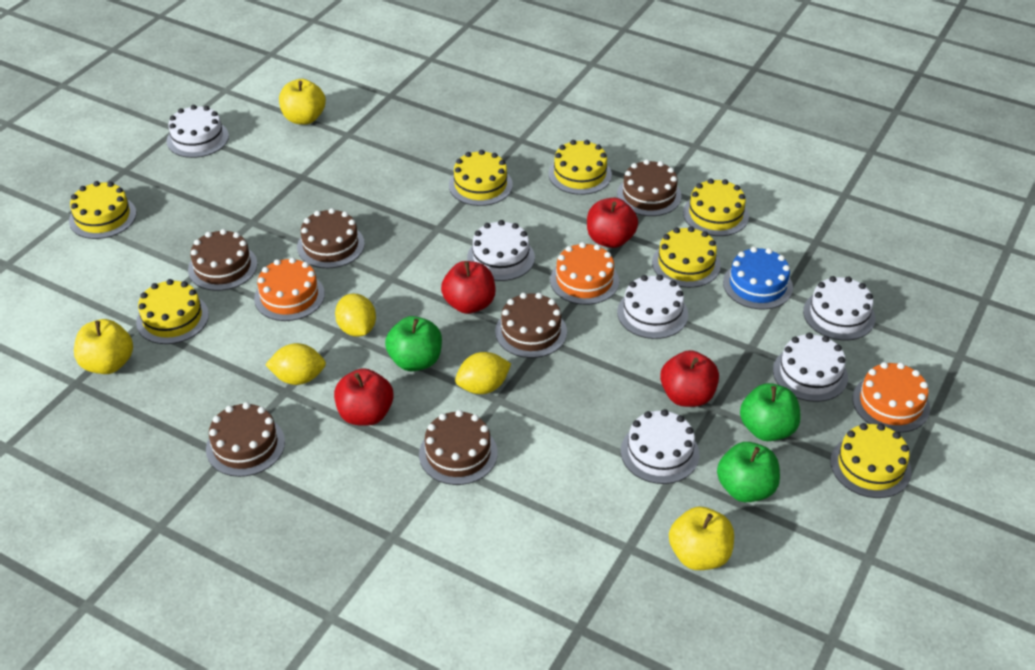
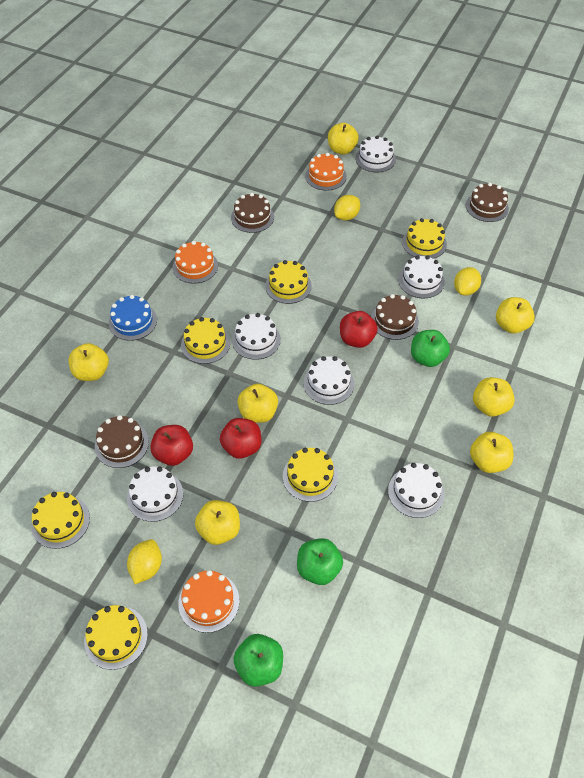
brown cake: [188,229,257,291] [206,402,285,477] [297,208,365,268] [419,410,498,485] [495,293,567,358] [617,159,682,216] = 6 -> [95,415,149,468] [231,193,274,233] [371,294,419,340] [466,183,509,222] = 4
red apple: [334,368,394,426] [441,261,495,314] [587,198,638,248] [660,350,719,407] = 4 -> [150,425,193,466] [220,418,261,459] [340,311,378,348] = 3
yellow apple: [74,319,133,374] [279,79,326,125] [669,507,734,570] = 3 -> [69,343,109,381] [195,500,240,545] [237,384,278,423] [328,123,359,154] [470,432,513,473] [473,377,515,416] [496,297,535,334] = 7
yellow cake: [69,181,136,239] [136,279,209,344] [449,150,513,206] [549,140,612,195] [652,226,721,288] [683,178,749,236] [830,423,911,498] = 7 -> [31,492,90,549] [84,605,148,670] [181,317,230,364] [265,260,312,304] [283,448,338,502] [402,218,447,259] = 6

